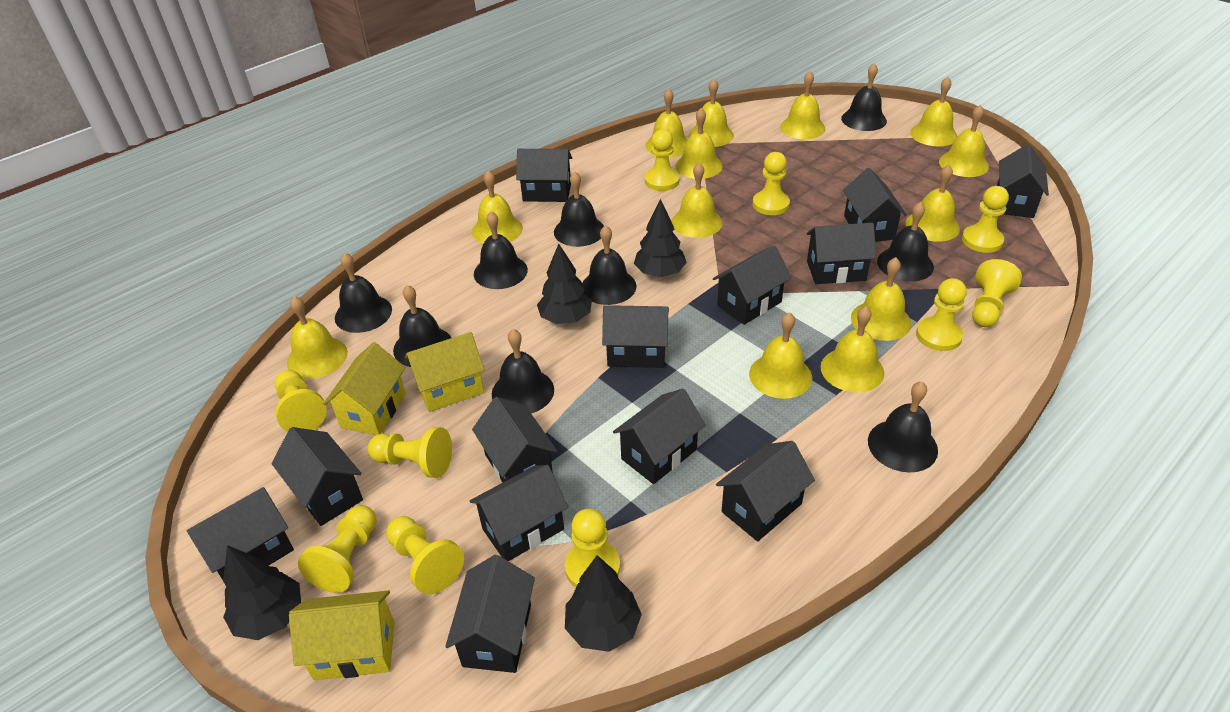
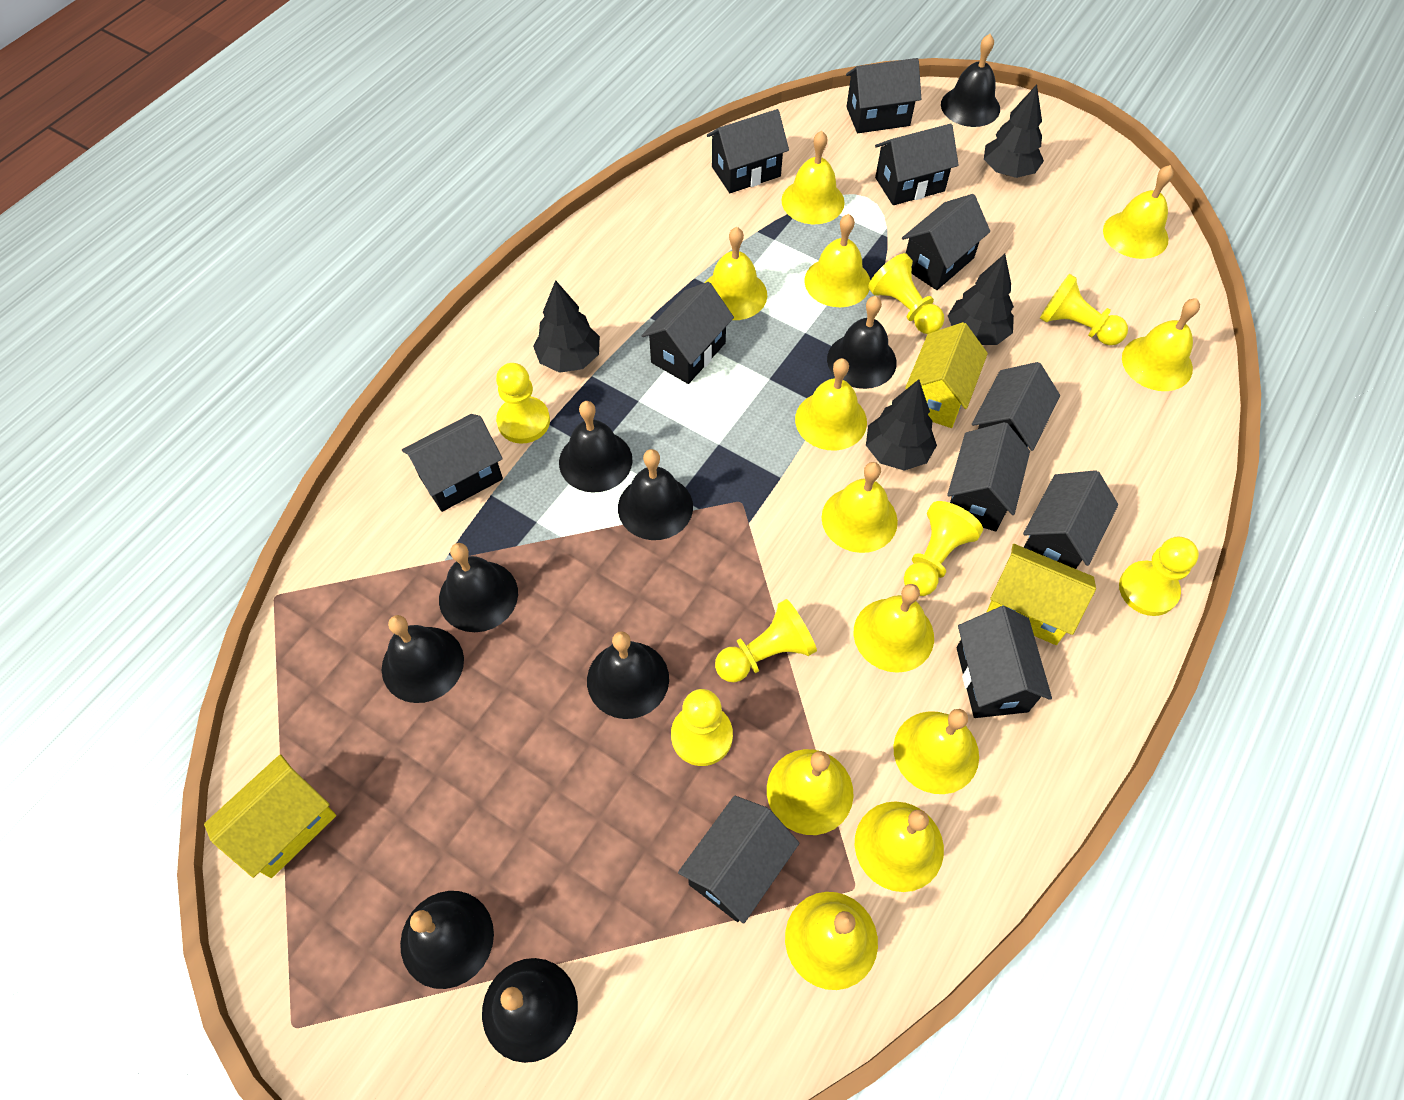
black house: [187,487,294,580] [272,427,363,526] [445,555,535,673] [470,465,568,561] [472,397,557,482] [516,149,572,202] [602,305,669,368] [613,389,706,484] [713,245,791,325] [716,441,815,541] [807,223,876,284] [843,168,907,242] [997,144,1049,218] = 13 -> [402,414,503,512] [642,282,734,384] [678,795,799,924] [707,109,789,193] [846,58,921,133] [875,124,959,205] [902,194,990,290] [947,422,1030,531] [957,606,1052,718] [972,362,1060,451] [1023,470,1118,569] = 11
yellow bell: [287,296,348,379] [472,171,523,244] [645,88,688,158] [671,162,723,238] [675,108,723,179] [689,79,734,147] [749,312,812,399] [780,71,826,139] [821,306,884,392] [851,257,911,341] [906,165,960,242] [910,77,958,146] [939,105,989,177] = 13 -> [705,227,767,320] [767,749,854,835] [781,131,845,224] [785,892,878,990] [795,358,867,451] [804,214,870,307] [822,462,898,553] [854,584,934,673] [855,801,944,892] [893,709,979,794] [1103,165,1174,259] [1122,298,1200,391] = 12
yellow pawn: [275,370,327,432] [298,505,377,593] [368,427,452,478] [386,516,464,594] [565,509,620,588] [645,129,680,191] [753,152,790,215] [916,278,967,351] [962,186,1009,253] [972,259,1022,327] = 10 -> [496,363,550,444] [671,689,733,766] [715,599,817,682] [868,253,944,334] [904,501,983,596] [1040,274,1128,345] [1119,536,1199,616] = 7

